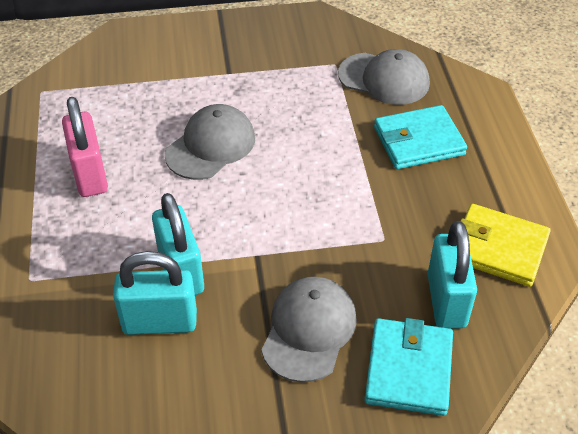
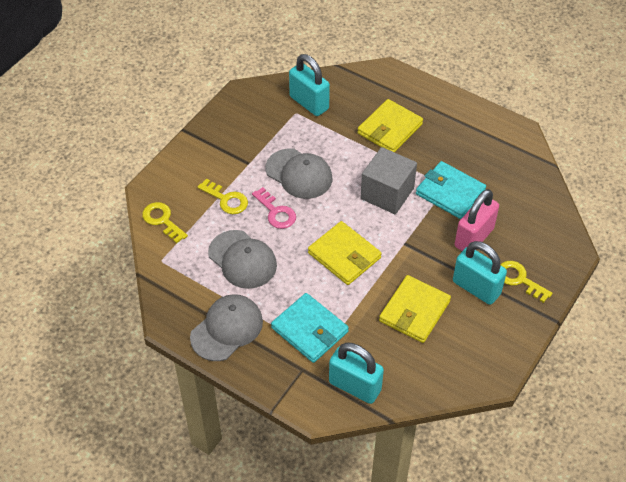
grey cube: none = 0 -> [361,147,417,214] = 1
pink key: none = 0 -> [252,187,296,229] = 1
yellow key: none = 0 -> [142,202,188,243] [198,179,248,214] [500,261,553,303] = 3
yellow wallet: [460,204,550,287] = 1 -> [308,221,382,285] [358,99,423,152] [379,275,451,343] = 3

